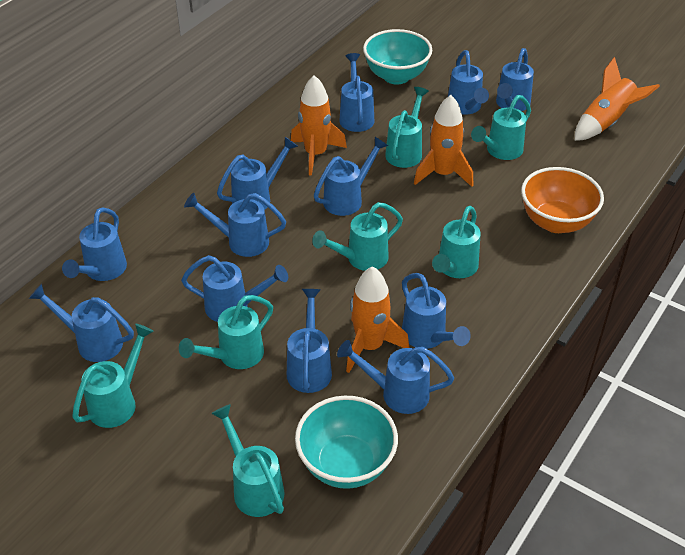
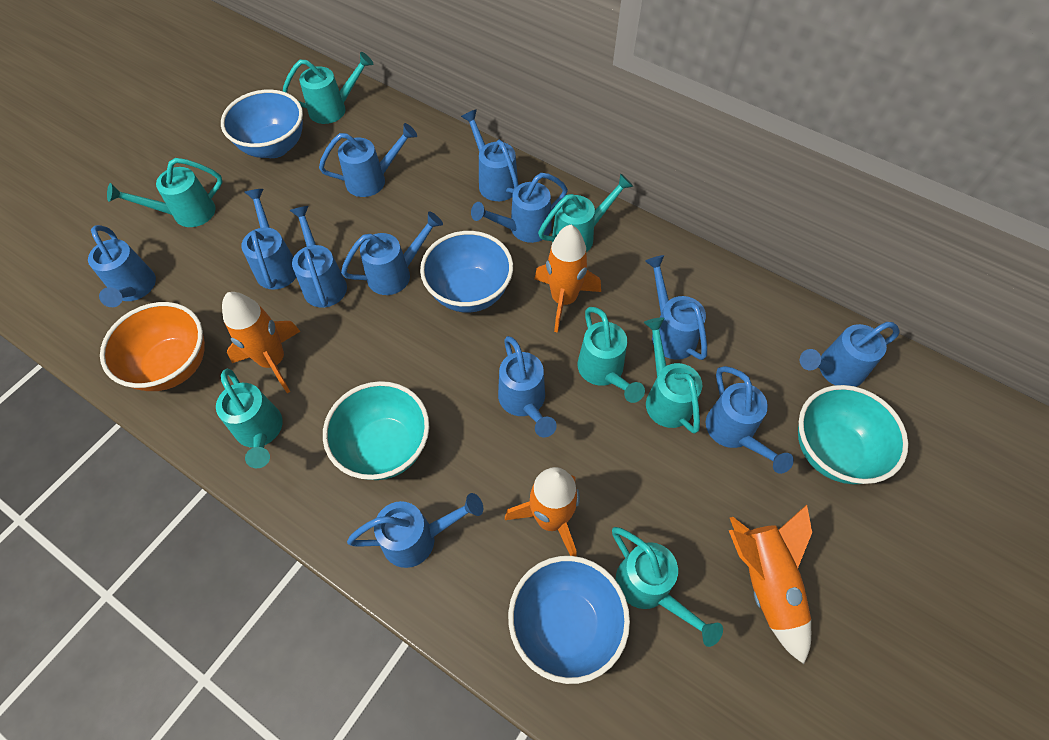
blue bowl: none = 0 -> [221,90,303,158] [420,231,513,313] [508,556,630,684] = 3

